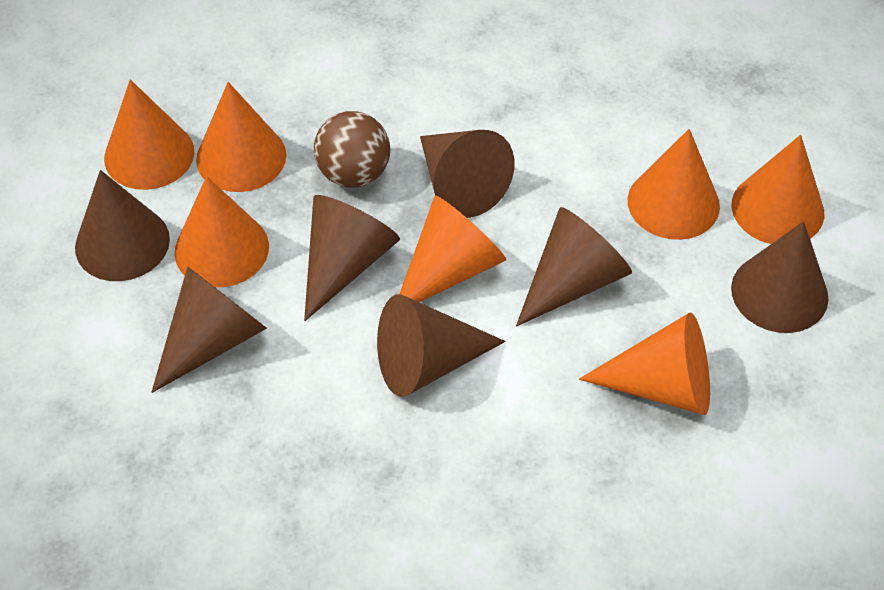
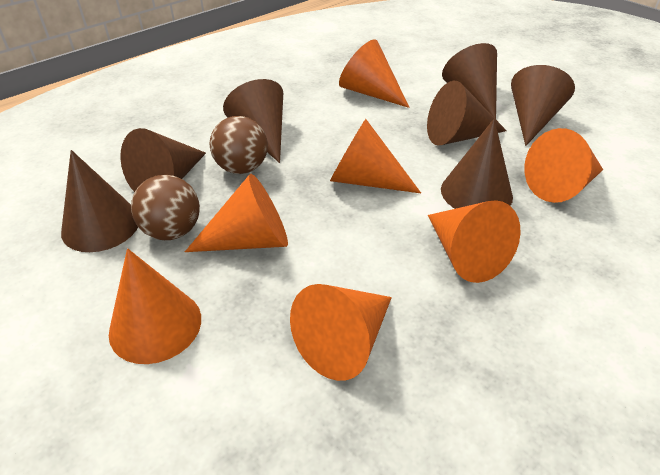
brown ball: [314,111,390,188] = 1 -> [131,175,200,240] [210,116,268,174] = 2

